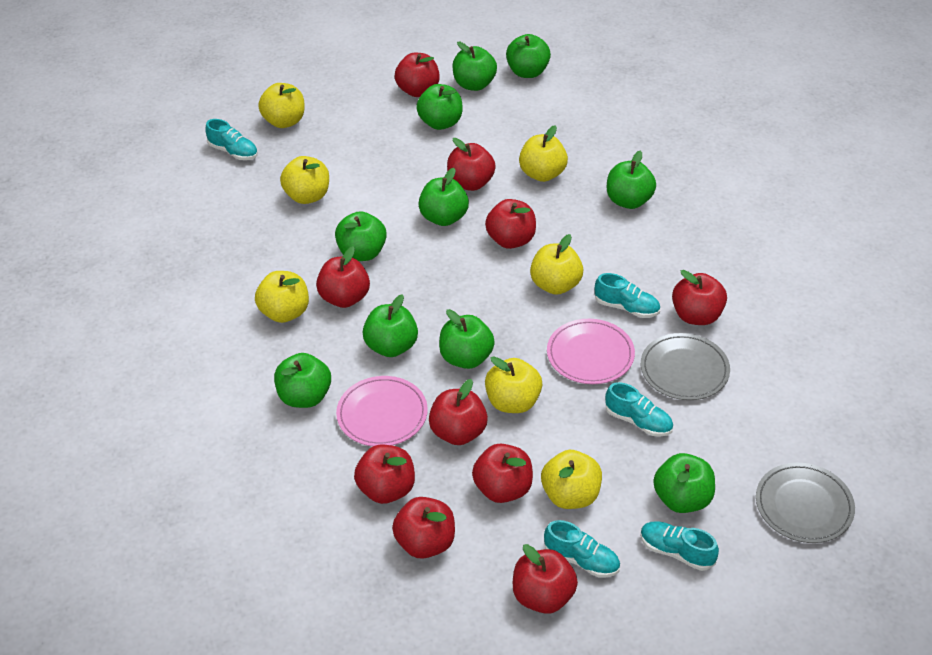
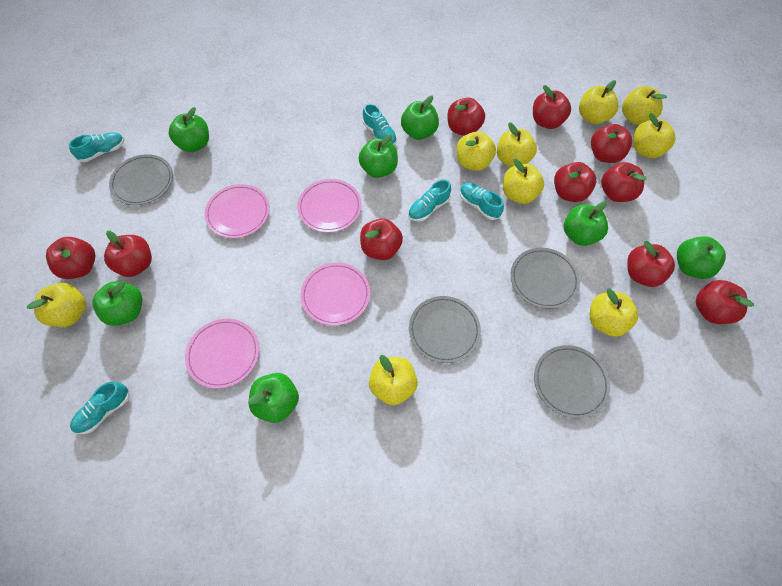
green apple: [274,353,331,408] [335,211,387,261] [362,294,418,357] [416,84,463,130] [419,168,469,226] [439,309,495,369] [452,42,497,91] [506,34,551,78] [607,150,656,209] [653,453,715,513] = 10 -> [92,281,142,326] [169,107,209,152] [248,373,299,423] [358,134,398,178] [401,96,439,140] [564,201,608,246] [677,236,726,279] = 7
grey plate: [641,333,730,400] [756,463,855,543] = 2 -> [109,154,173,205] [409,296,481,363] [511,248,580,309] [534,345,610,419] = 4
pink plate: [336,376,428,446] [547,319,635,384] = 2 -> [185,319,259,389] [205,184,270,238] [297,179,362,233] [300,263,370,326] = 4
yellow apple: [255,271,309,323] [258,83,305,128] [280,156,329,204] [485,356,542,413] [519,125,568,182] [530,234,583,295] [541,450,602,509] = 7 -> [27,283,86,327] [369,355,418,405] [457,131,496,171] [497,122,537,167] [503,159,544,204] [579,80,619,124] [590,288,638,337] [622,86,667,125] [633,113,676,158] = 9

